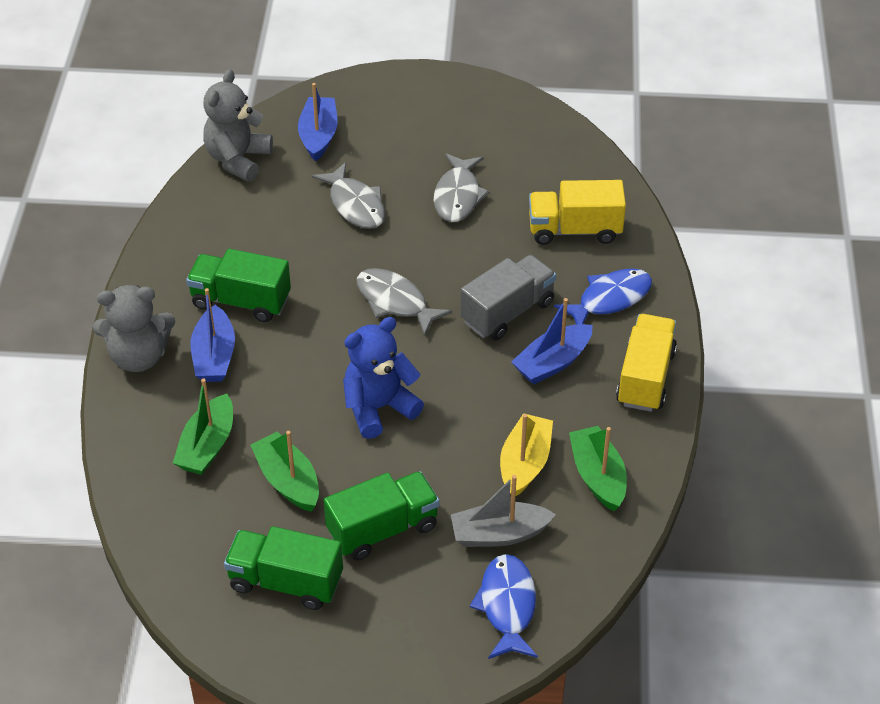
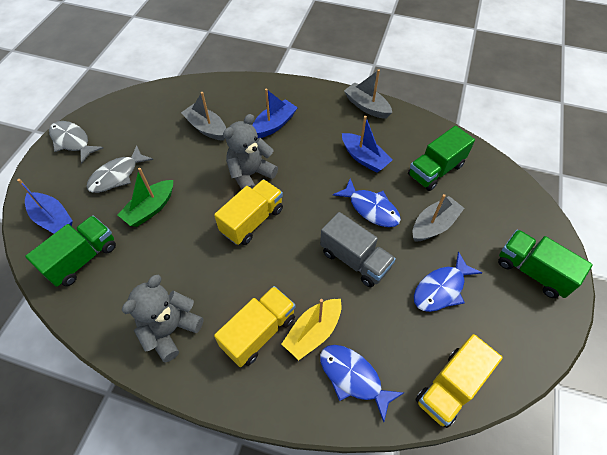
blue fish: [470,554,538,659] [554,268,652,324] = 2 -> [320,345,404,422] [333,179,401,227] [414,252,482,312] = 3
blue teddy bear: [343,317,424,439] = 1 -> none = 0
green boat: [173,379,233,475] [250,431,319,512] [569,426,627,511] = 3 -> [118,168,173,227] = 1
grey boat: [451,475,556,547] = 1 -> [181,92,226,141] [344,69,392,119] [413,194,464,241] = 3
grey fish: [312,162,385,229] [357,268,452,336] [434,153,490,222] = 3 -> [49,121,103,163] [86,145,153,193] = 2
yellow truck: [529,180,626,245] [616,314,677,412] = 2 -> [214,179,283,245] [214,286,295,367] [415,334,503,428] = 3

